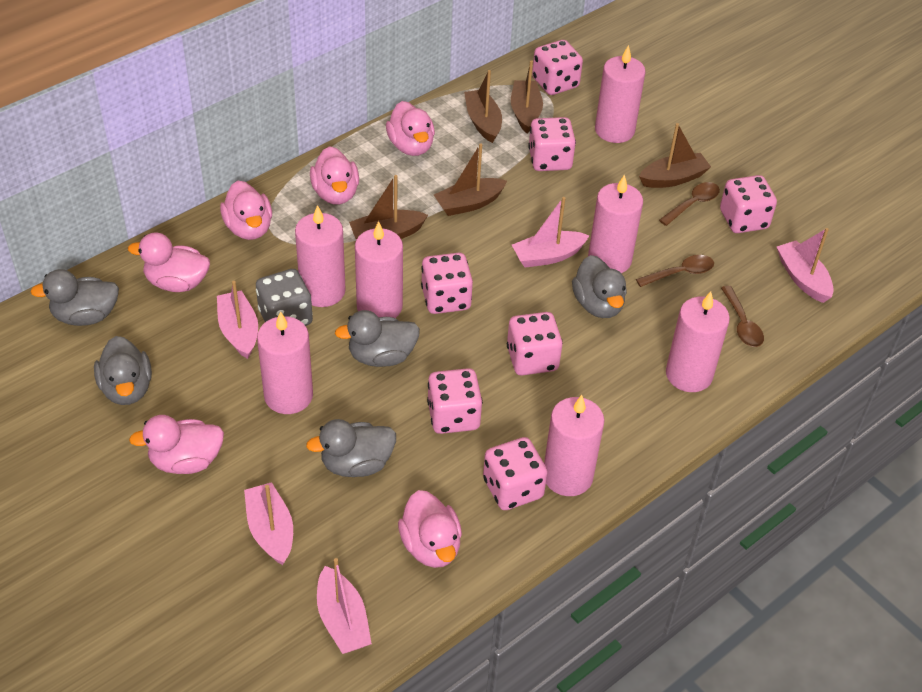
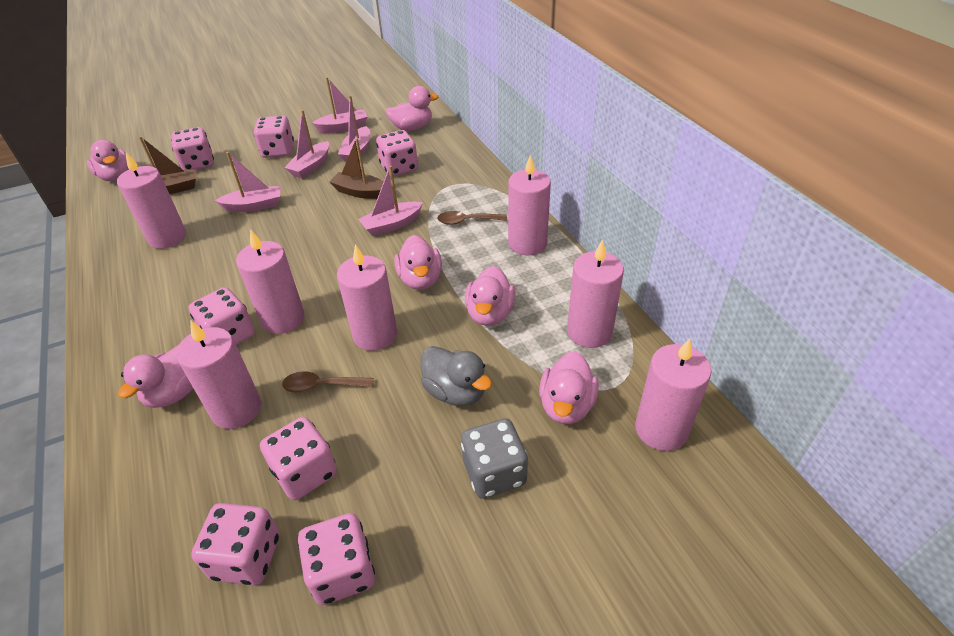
brown boat: [349,175,428,239] [434,143,507,216] [464,70,502,143] [511,60,543,133] [639,123,711,188] = 5 -> [139,136,197,194] [329,138,384,199] = 2
brown spoon: [636,255,714,287] [659,182,720,226] [721,286,764,347] = 3 -> [282,371,374,393] [437,211,507,225] = 2
grey duck: [30,269,119,326] [94,336,152,405] [306,419,396,477] [335,310,420,367] [572,255,627,318] = 5 -> [421,346,492,406] = 1

